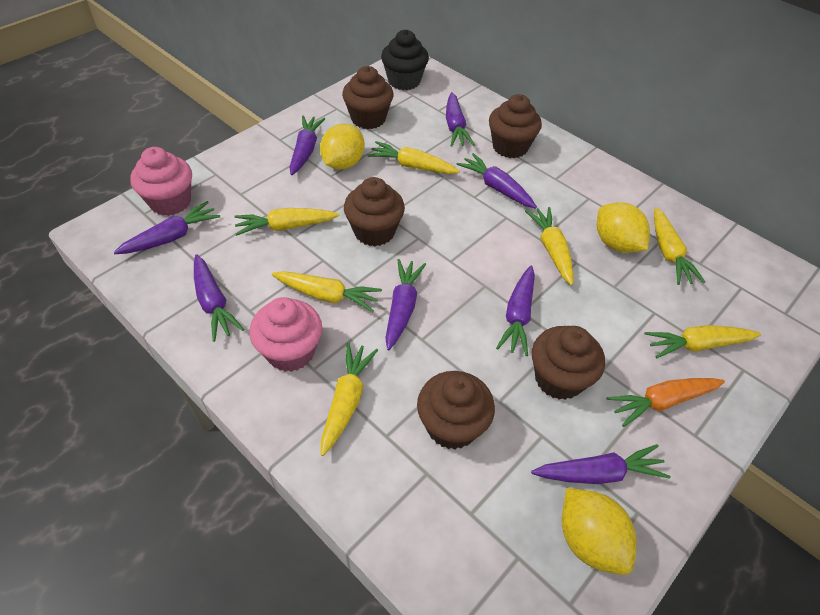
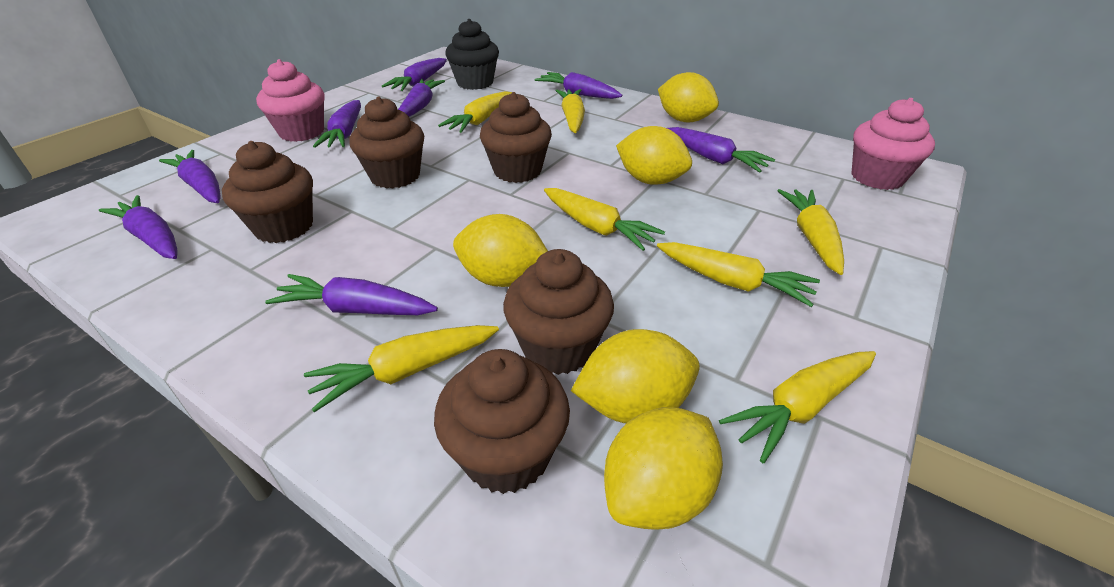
orange carrot: [607,378,725,427] = 1 -> none = 0
yellow lemon: [320,124,365,169] [562,488,637,575] [597,203,650,253] = 3 -> [453,214,548,287] [571,329,700,423] [604,407,723,530] [616,126,692,185] [658,72,719,122] = 5

